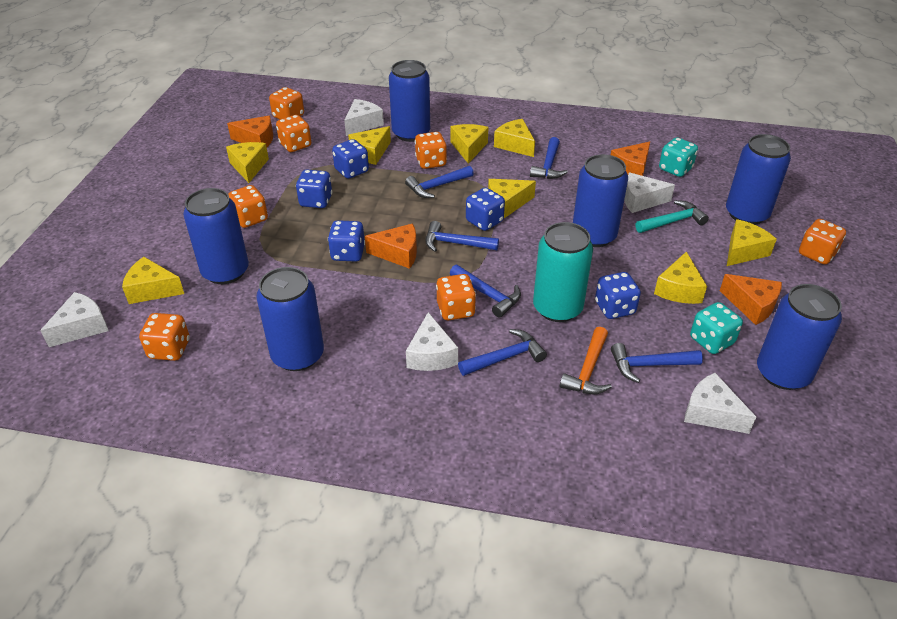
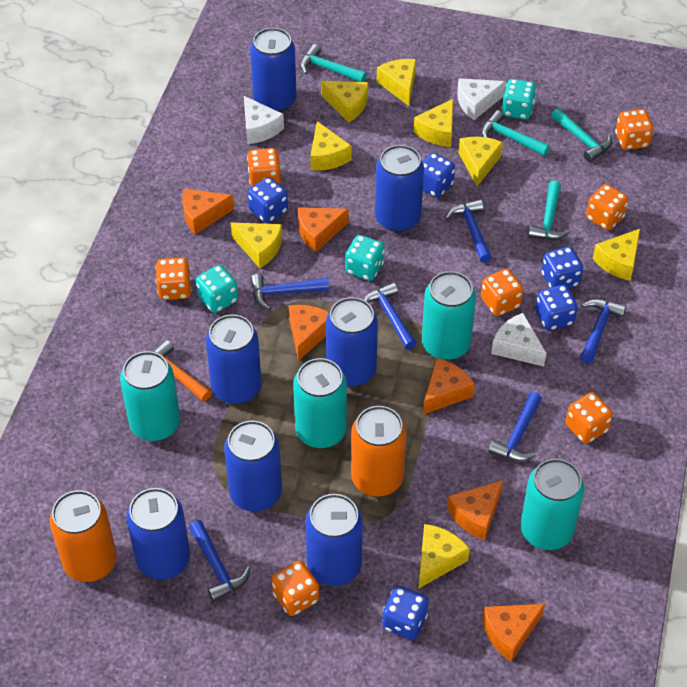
blue can: [183,188,249,284] [256,267,324,371] [389,60,430,142] [573,154,628,247] [726,134,791,225] [757,284,842,390] = 6 -> [126,488,190,580] [206,314,262,404] [224,420,282,511] [250,28,297,112] [305,494,363,586] [326,297,378,386] [375,145,424,232] = 7
orange can: none = 0 -> [49,490,117,582] [351,406,406,496] = 2
orange cheese: [227,116,273,147] [365,224,417,269] [611,141,650,176] [720,274,782,325] = 4 -> [182,189,234,234] [289,305,329,361] [298,207,349,252] [423,358,475,415] [447,480,503,540] [482,604,545,662] = 6
turquoise can: [533,222,593,322] = 1 -> [120,351,180,441] [293,358,347,448] [422,271,476,360] [520,459,584,550] = 4
turquoise dice: [659,137,698,177] [690,302,743,354] = 2 -> [196,265,238,313] [345,235,385,281] [501,79,537,119] = 3
turquoise hammer: [636,200,709,233] = 1 -> [300,44,367,82] [481,110,550,156] [528,181,571,240] [551,108,612,162] = 4
white cheese: [40,292,109,347] [344,99,384,136] [406,312,458,371] [624,173,675,213] [684,373,756,434] = 5 -> [244,96,284,144] [457,78,506,120] [491,313,546,367] = 3

